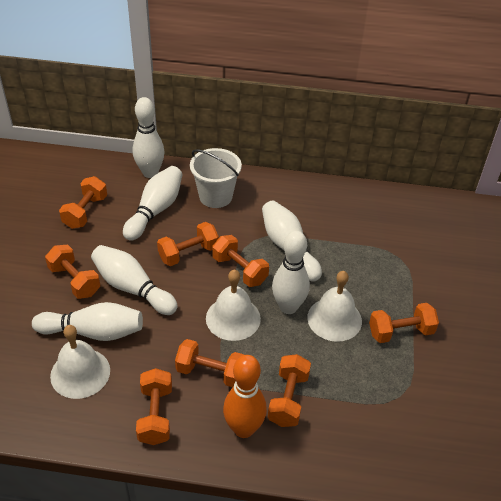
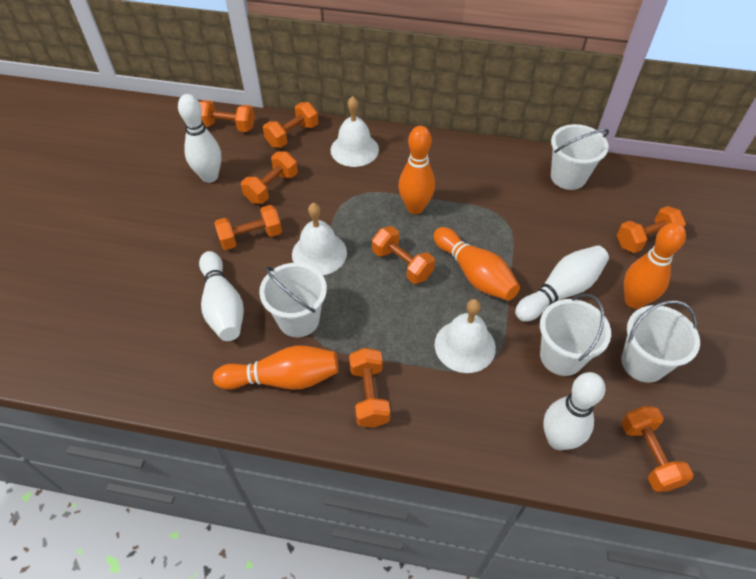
orange bowling pin: [223,355,267,438] = 1 -> [213,345,339,390] [399,126,435,214] [433,227,520,301] [624,222,686,309] = 4
white bowling pin: [32,302,143,341] [91,245,178,315] [123,166,182,241] [133,97,165,178] [262,200,322,282] [272,231,310,314] = 6 -> [178,94,221,183] [199,251,244,341] [515,245,609,322] [543,372,605,450] = 4
white bucket: [190,148,242,208] = 1 -> [259,263,327,337] [540,294,611,376] [551,124,609,190] [621,300,700,383] = 4

